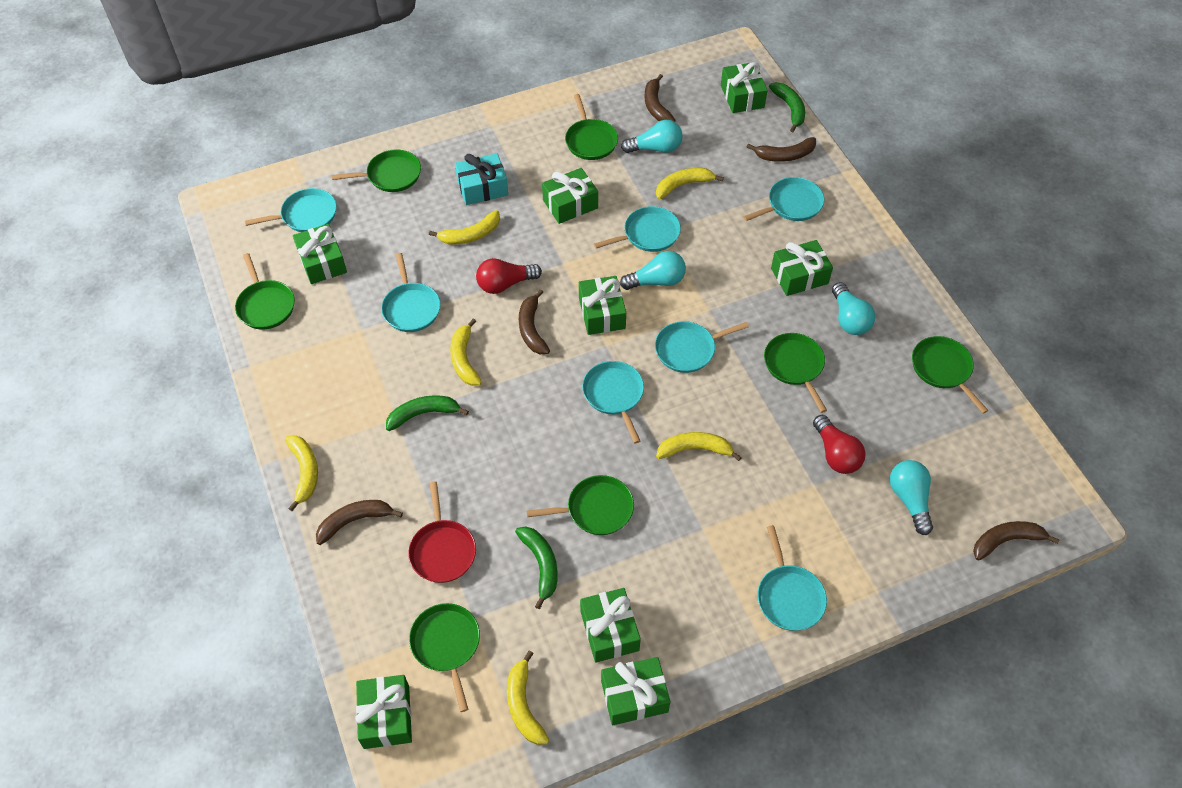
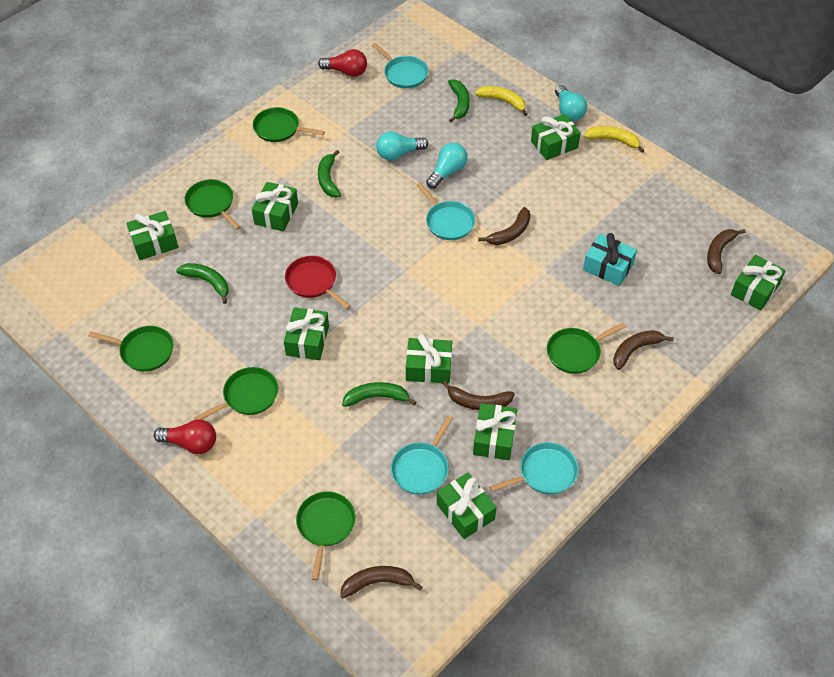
green banana: [386,395,469,431] [515,526,558,609] [769,82,805,132] = 3 -> [176,263,229,304] [318,150,341,197] [342,382,416,407] [448,79,470,123] = 4
green pan: [235,253,295,329] [332,150,421,192] [409,603,480,712] [527,475,634,535] [565,94,618,160] [764,333,827,413] [912,336,989,414] = 7 -> [88,326,174,371] [184,179,241,230] [194,367,278,420] [253,107,325,142] [296,492,356,580] [547,323,626,374] = 6
turquoise light bulb: [620,251,686,290] [621,120,683,153] [832,282,875,335] [890,460,933,535] = 4 -> [376,132,428,160] [426,143,467,189] [555,85,587,121] = 3
turquoise pan: [245,188,337,232] [381,253,441,332] [582,361,644,443] [594,206,681,252] [655,321,749,373] [743,177,824,221] [758,525,827,631] = 7 -> [372,43,428,88] [391,416,453,495] [417,183,475,240] [489,442,578,494] = 4
yellow banana: [285,435,318,511] [429,210,500,245] [450,318,482,386] [507,650,549,745] [656,168,724,200] [656,432,742,461] = 6 -> [475,86,528,116] [584,126,645,153] = 2

